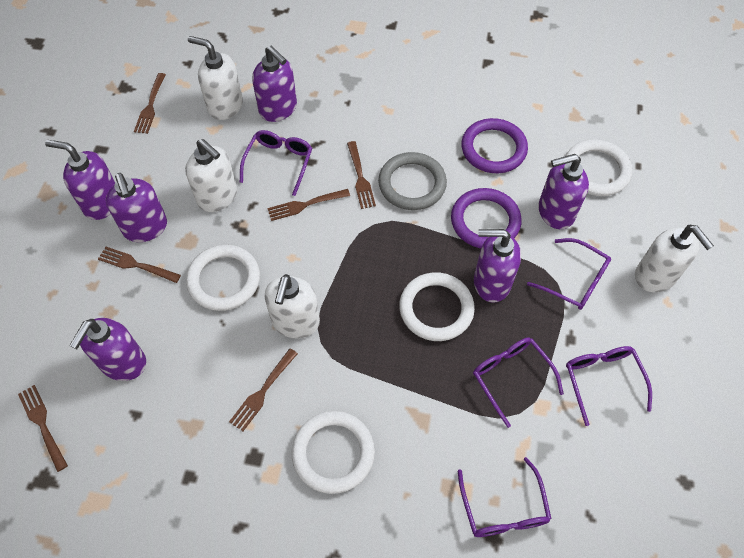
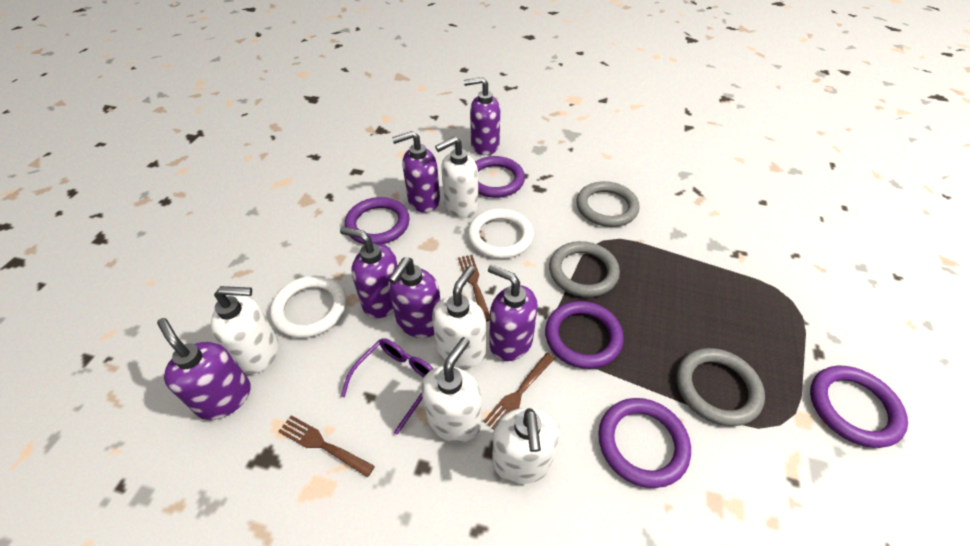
brown fork: [18,385,68,472] [98,247,181,283] [134,73,166,134] [229,348,298,431] [267,189,350,221] [347,141,376,209] = 6 -> [278,415,375,478] [458,255,490,322] [483,353,555,430] = 3
grey ring: [378,152,447,210] = 1 -> [549,241,620,297] [576,181,640,227] [677,348,765,426] = 3
purple glasses: [240,130,312,196] [458,457,552,537] [473,337,564,428] [527,238,611,310] [566,346,652,426] = 5 -> [341,338,433,435] = 1
purple ring: [451,188,522,249] [461,118,528,173] = 2 -> [345,197,410,244] [475,156,525,198] [545,301,624,369] [598,398,691,488] [810,366,908,448] = 5
white ring: [186,245,260,311] [292,411,375,494] [399,272,475,341] [566,139,633,196] = 4 -> [270,275,347,338] [468,209,534,259] = 2
white soap dispenser: [185,139,237,212] [188,36,243,120] [264,274,320,339] [635,225,714,292] = 4 -> [211,286,279,374] [421,337,481,443] [432,266,486,369] [435,137,478,218] [492,408,559,484] = 5

